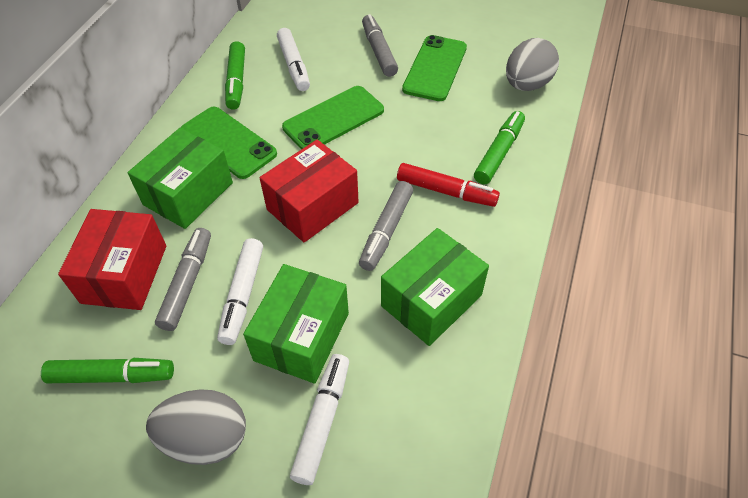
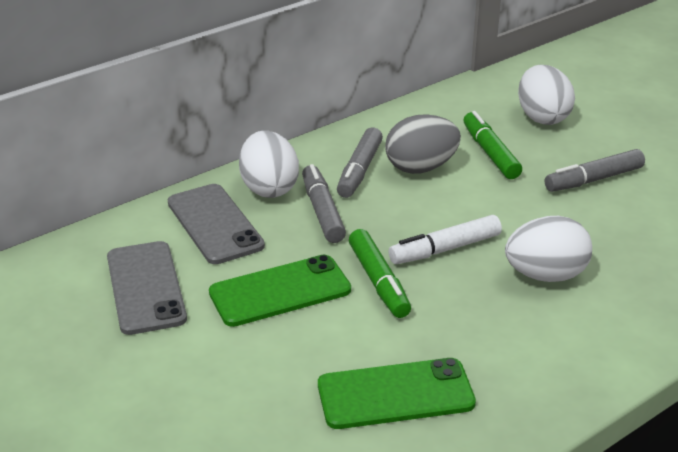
green box: [128,128,233,229] [243,264,349,384] [381,228,489,346] = 3 -> none = 0
green marker: [41,358,174,383] [225,41,245,110] [474,111,525,184] = 3 -> [349,229,411,318] [463,111,522,179] = 2
green phone: [180,107,277,179] [282,86,384,149] [402,35,467,101] = 3 -> [209,255,351,327] [318,358,476,429] = 2
grey egg: [146,389,246,465] [506,38,559,91] = 2 -> [385,114,461,174] = 1
grey phone: none = 0 -> [107,241,187,335] [168,184,265,264] = 2
red box: [58,209,166,310] [260,140,359,243] = 2 -> none = 0
red marker: [397,163,500,207] = 1 -> none = 0
white egg: none = 0 -> [239,131,299,198] [505,216,592,282] [518,65,575,125] = 3
white marker: [217,238,263,345] [277,28,310,91] [290,354,349,485] = 3 -> [388,215,502,264] = 1

